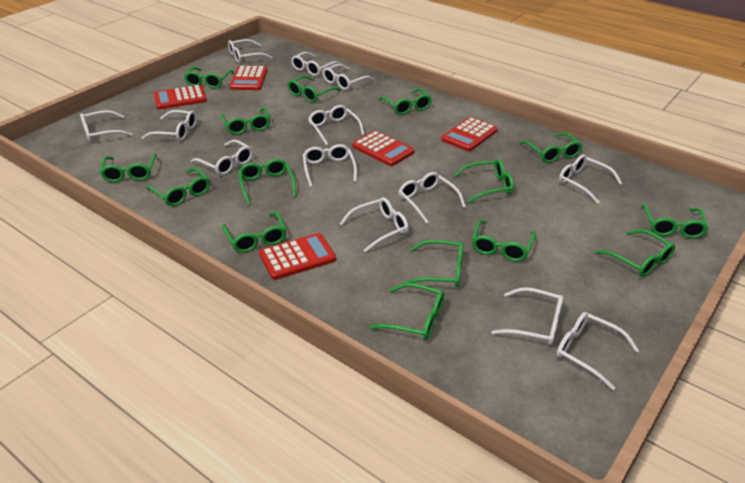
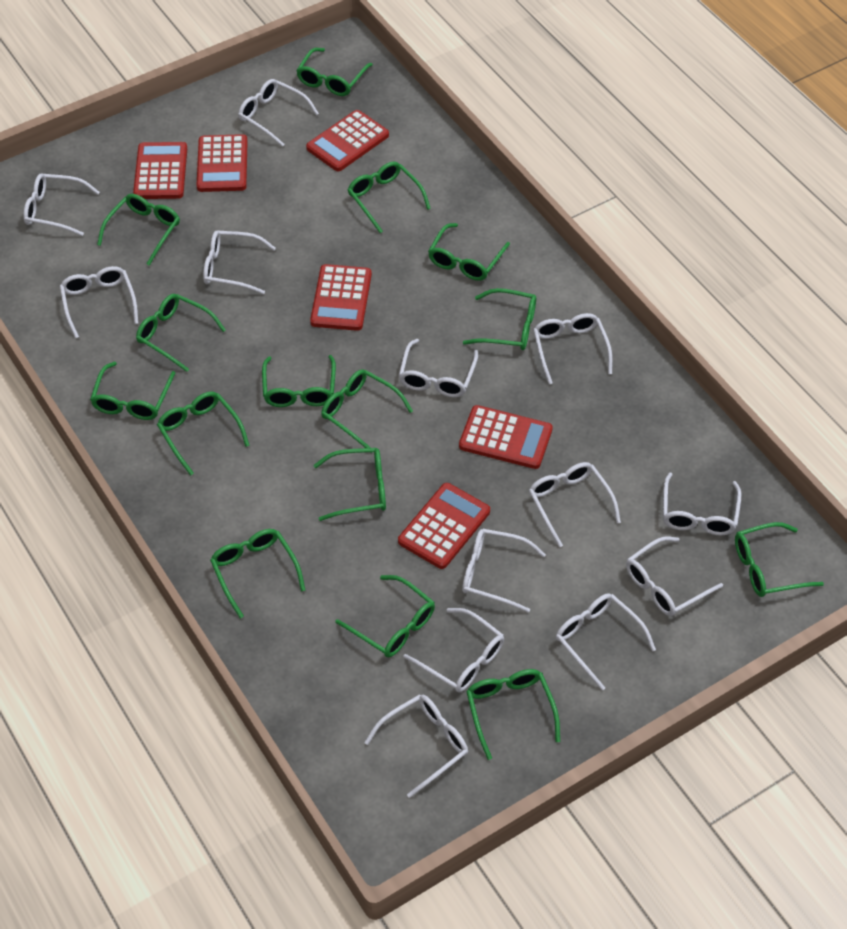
red calculator: [154,85,207,109] [230,66,268,90] [259,233,336,280] [352,131,415,166] [441,117,498,151] = 5 -> [133,142,187,199] [197,134,248,192] [306,110,389,171] [310,264,372,331] [398,483,490,569] [459,405,553,469] = 6

